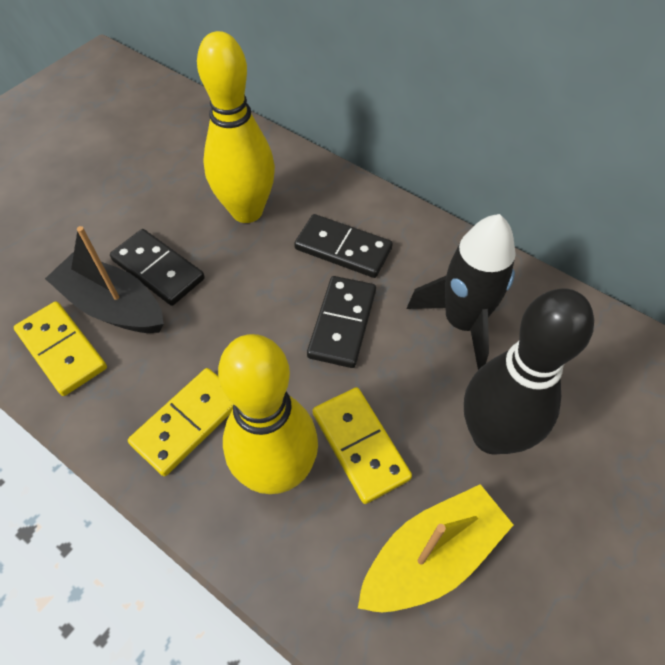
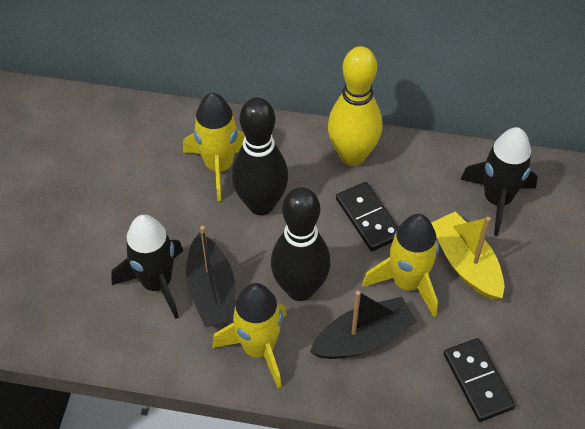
black boat: [45,226,164,333] = 1 -> [186,226,236,327] [310,291,417,359] = 2
black bowling pin: [464,288,594,455] = 1 -> [232,97,288,215] [271,187,330,301] = 2
black domino: [110,229,205,306] [294,214,393,278] [307,276,376,368] = 3 -> [336,182,398,251] [444,338,515,422] = 2
black rocket: [407,214,516,370] = 1 -> [111,214,183,319] [460,127,538,236] = 2
yellow bowling pin: [197,31,275,223] [218,334,318,494] = 2 -> [328,46,382,166] = 1
yellow domino: [14,301,107,396] [128,368,233,476] [313,387,412,504] = 3 -> none = 0
yellow rocket: none = 0 -> [183,93,245,201] [212,283,286,388] [362,214,439,317] = 3

